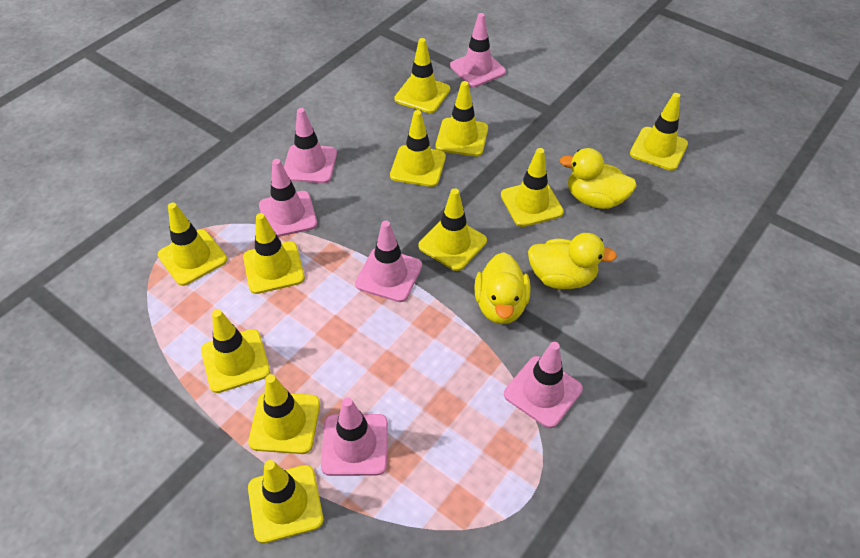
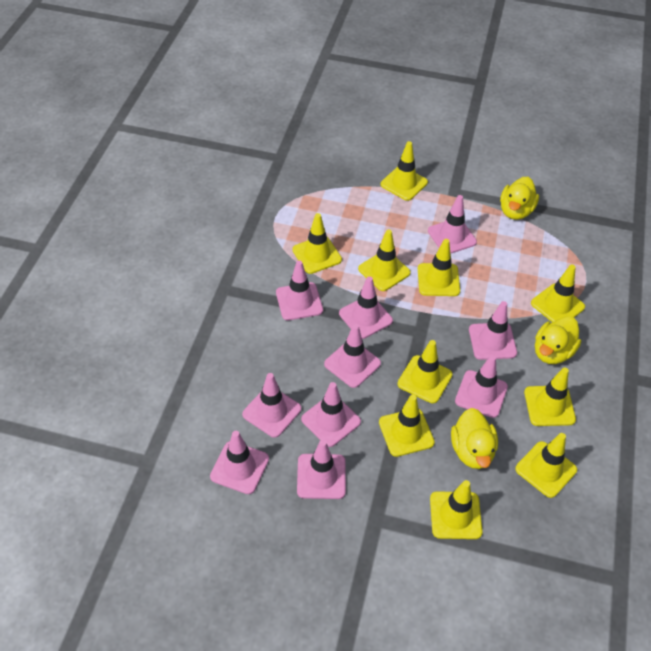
pink traffic cone: [259,159,317,237] [284,108,337,183] [321,397,388,476] [355,221,422,302] [450,13,506,87] [504,342,583,428] = 6 -> [210,431,269,494] [242,373,301,438] [276,260,323,320] [297,440,346,499] [301,382,361,447] [324,324,381,388] [339,276,393,339] [428,195,477,254] [455,355,508,418] [469,301,517,360] = 10
yellow traffic cone: [158,203,227,286] [201,309,270,393] [243,213,305,294] [248,374,320,454] [248,460,323,543] [390,110,446,187] [394,38,450,113] [418,188,487,271] [436,81,488,156] [501,148,564,227] [630,93,688,171] = 11 -> [292,213,342,274] [358,230,411,291] [379,395,435,457] [381,141,428,201] [397,340,453,403] [418,239,460,296] [430,480,483,539] [515,433,577,498] [524,367,576,426] [531,264,585,322] = 10

